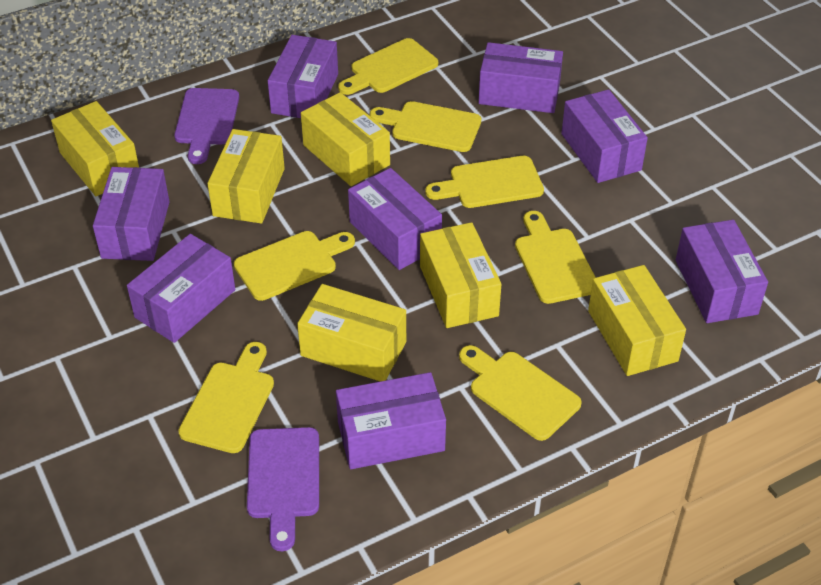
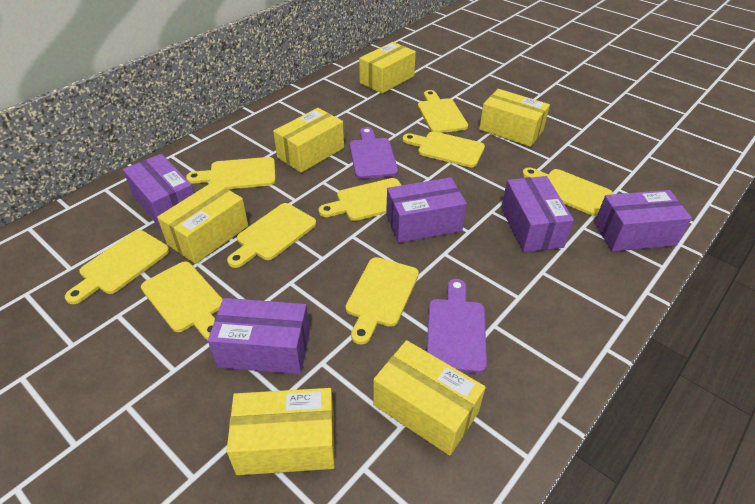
purple box: [93,167,170,261] [127,234,235,343] [268,35,338,118] [336,372,446,469] [348,168,442,270] [479,42,563,113] [561,89,648,183] [676,220,768,323] = 8 -> [123,154,194,230] [208,298,310,374] [386,177,467,243] [501,176,574,252] [595,190,692,252] = 5
yellow cutting board: [178,342,274,453] [234,231,355,301] [338,38,438,95] [370,101,481,152] [425,156,544,208] [459,345,582,441] [515,211,596,304] = 7 -> [65,230,170,304] [141,261,223,340] [186,157,276,189] [227,203,316,268] [319,178,401,221] [346,257,419,345] [402,131,485,168] [418,90,468,133] [522,167,613,216] = 9

